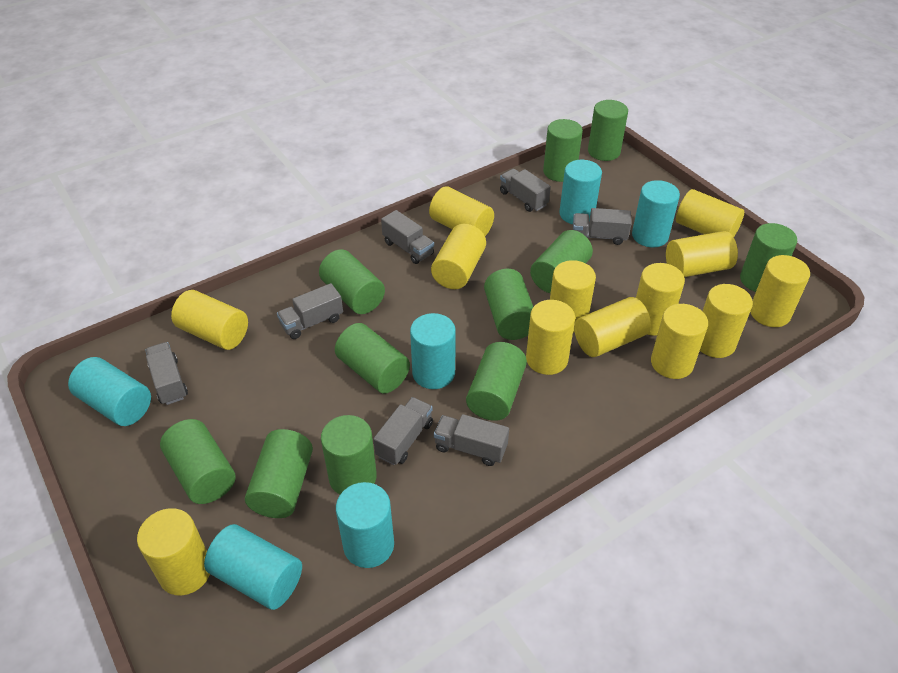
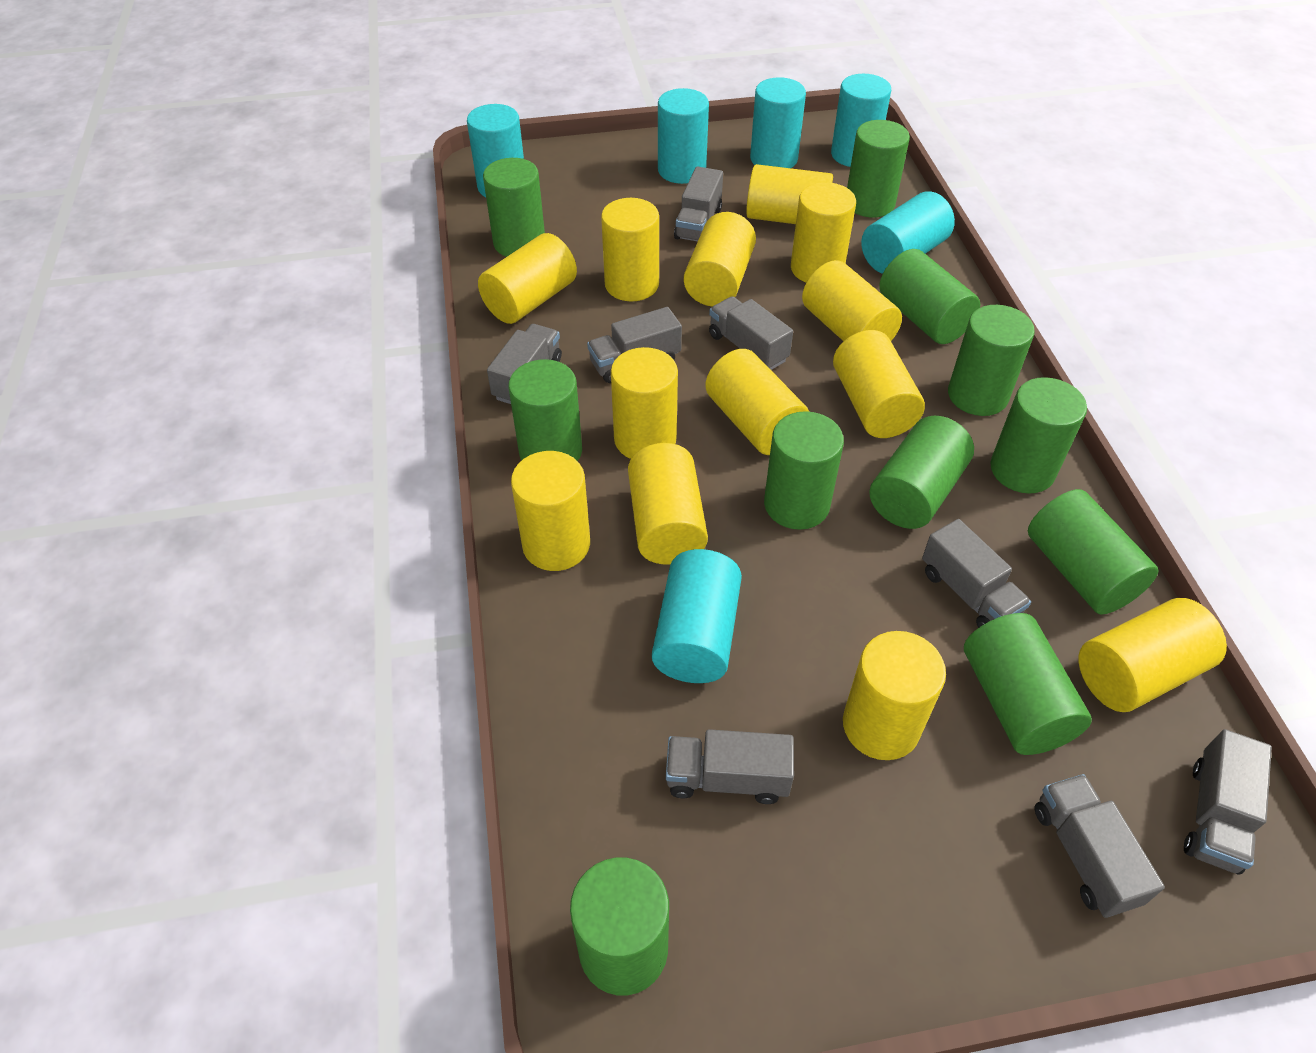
grey truck: [145,342,188,405] [277,283,343,339] [373,397,433,465] [381,210,434,264] [434,414,509,466] [500,169,551,212] [573,208,632,245] = 7 -> [487,324,562,404] [587,307,682,383] [666,729,794,804] [674,166,723,242] [709,296,793,370] [922,519,1031,628] [1035,774,1165,918] [1184,729,1272,874] = 8

